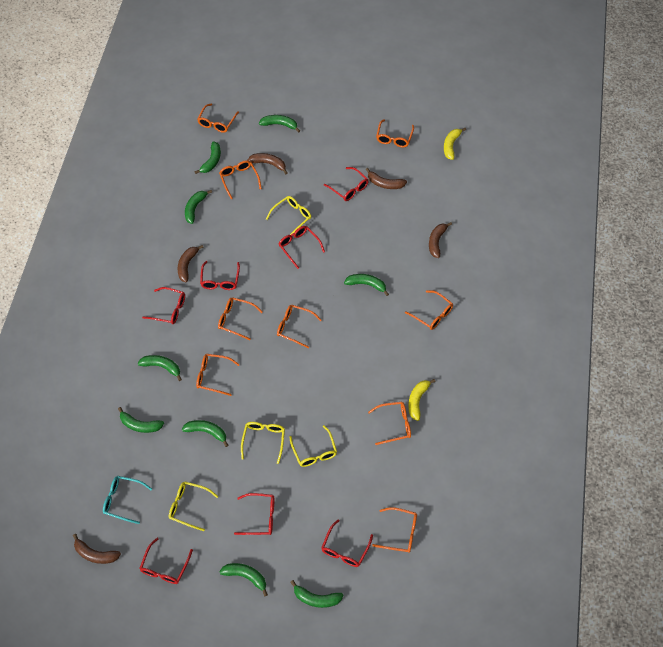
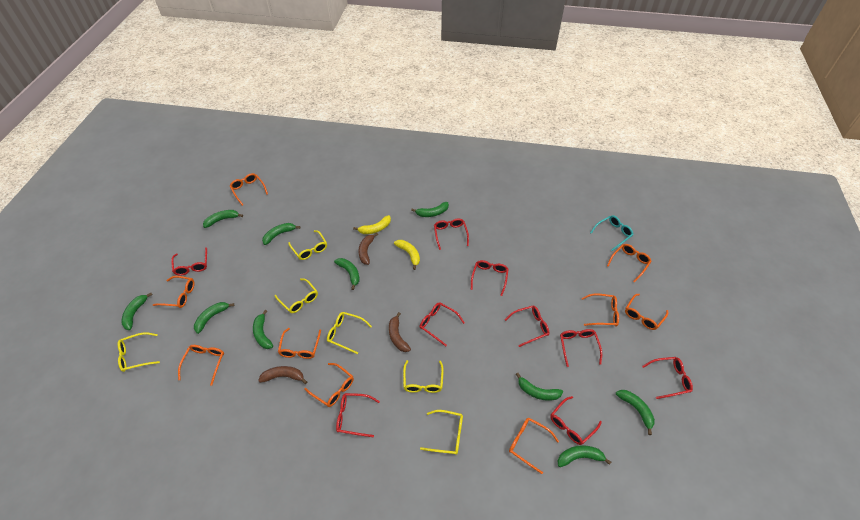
brown banana: [73,534,121,564] [177,245,203,282] [248,153,288,174] [366,168,407,189] [429,222,452,258] = 5 -> [258,366,307,384] [358,233,378,265] [389,312,411,352] = 3
green banana: [118,407,164,433] [138,355,182,381] [182,420,228,447] [185,190,212,224] [194,141,221,174] [219,563,268,596] [259,115,300,133] [290,580,343,608] [344,274,389,296] = 9 -> [121,293,152,330] [194,302,234,334] [203,210,243,228] [253,310,273,349] [262,223,300,245] [334,258,360,290] [411,202,449,217] [516,373,563,401] [557,445,611,467] [616,390,655,435] = 10
red glasses: [139,538,193,584] [142,287,185,324] [200,261,240,290] [234,493,274,535] [279,226,325,269] [321,519,373,567] [324,167,369,201] = 7 -> [171,247,207,276] [336,393,380,437] [420,303,465,347] [434,218,469,250] [471,260,509,296] [504,306,550,347] [550,396,602,445] [560,329,602,367] [642,357,693,399] = 9
yellow glasses: [168,481,218,531] [241,422,285,464] [266,196,311,235] [289,425,337,467] = 4 -> [118,332,160,372] [275,278,318,313] [288,230,327,260] [327,312,372,354] [403,360,444,393] [420,410,463,455] = 6

